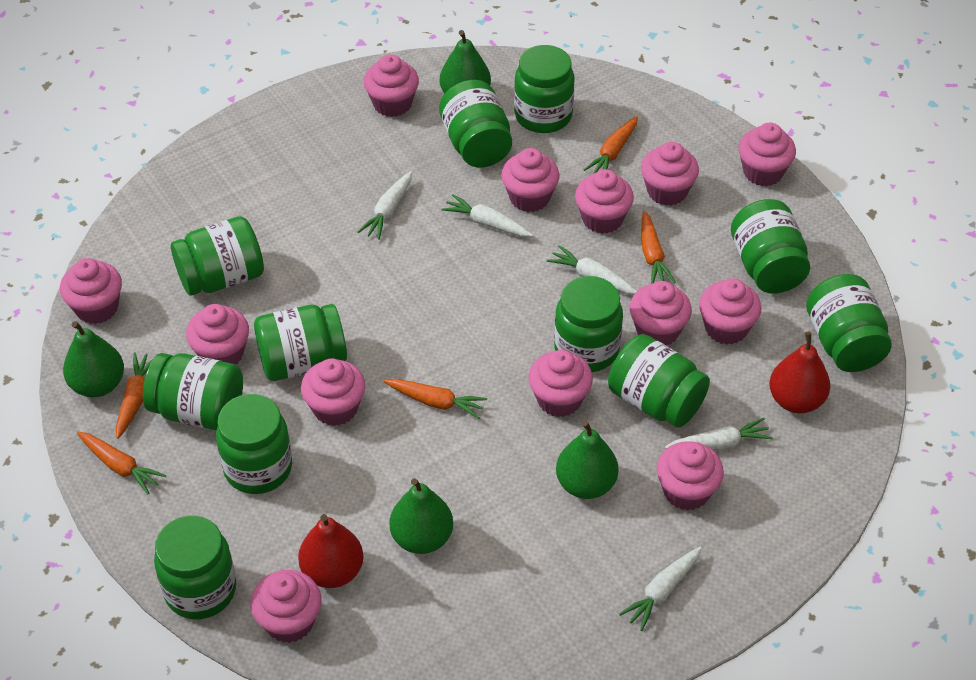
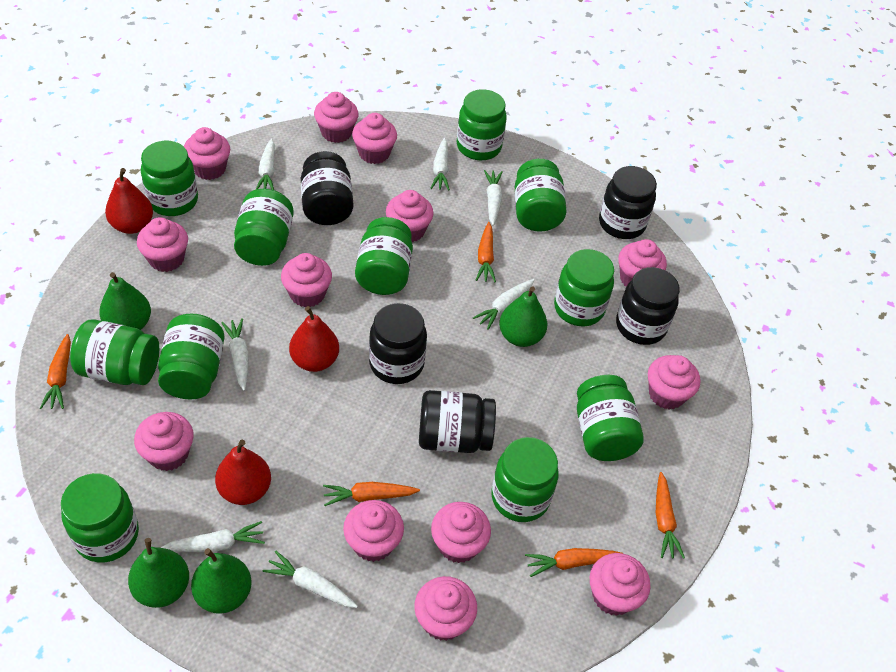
black jar: none = 0 -> [301,151,353,225] [369,303,427,384] [419,390,496,453] [599,166,657,239] [616,267,680,345] = 5
red pear: [298,514,363,588] [769,331,830,413] = 2 -> [105,168,153,234] [215,440,271,505] [289,306,339,372] = 3
white carrot: [358,171,412,240] [441,194,533,237] [547,245,637,294] [619,547,702,631] [665,418,773,450] = 5 -> [161,521,265,552] [221,318,249,391] [256,138,275,190] [263,551,358,608] [430,138,450,191] [473,279,535,330] [484,170,502,226] = 7

